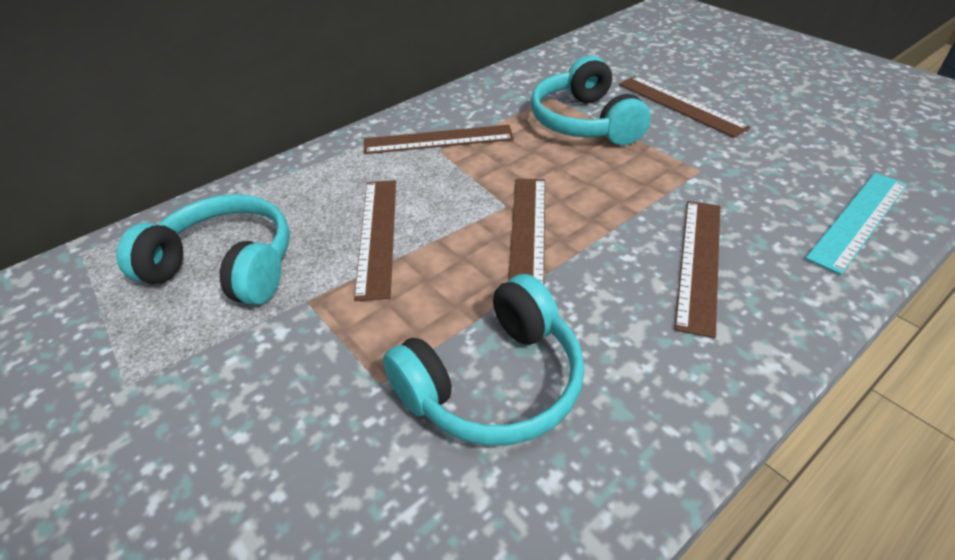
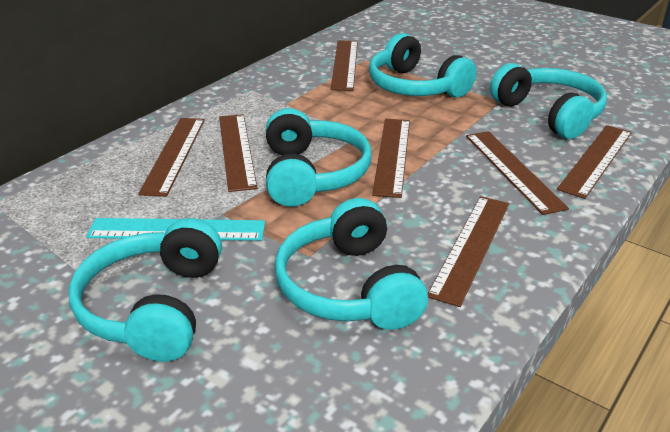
brown ruler: [354,180,396,301] [364,125,514,154] [508,179,545,284] [619,76,750,138] [675,201,720,338] = 5 -> [138,118,205,197] [219,114,257,192] [331,40,358,91] [372,119,410,198] [428,196,509,307] [466,131,569,215] [557,125,632,199] = 7
turquoise headphones: [116,194,290,305] [383,274,584,446] [531,56,651,145] = 3 -> [69,218,222,362] [266,108,372,207] [274,198,428,330] [369,33,477,98] [490,63,607,139] = 5

